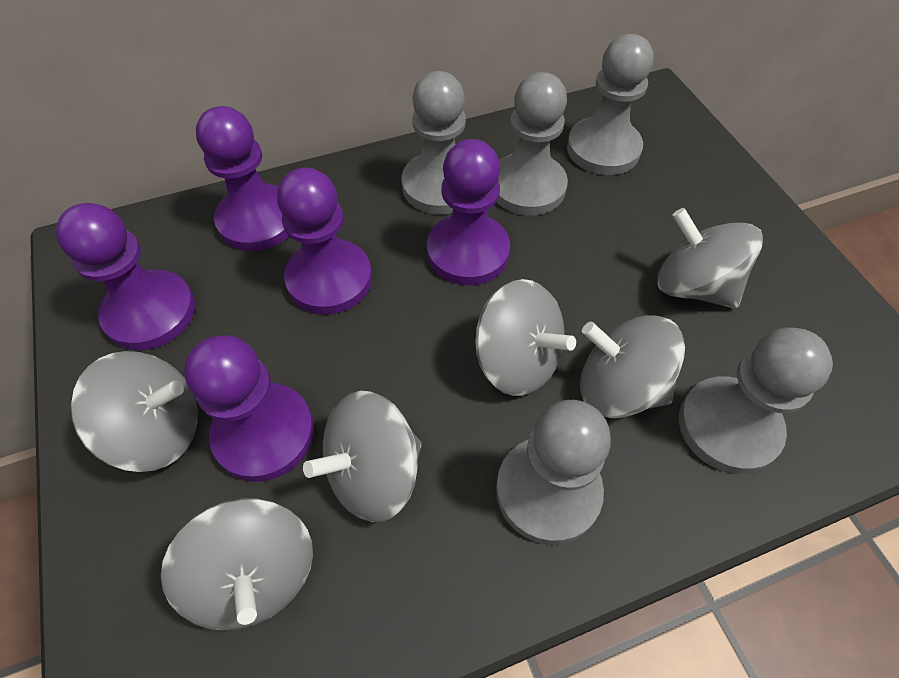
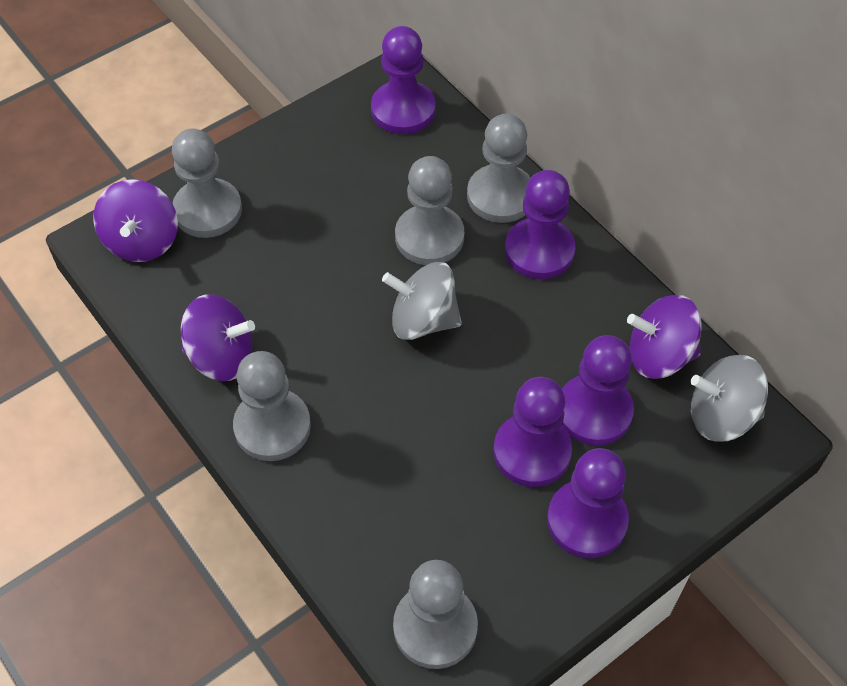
grey spinning top: [71,351,198,472] [161,499,313,630] [303,391,422,522] [475,279,576,396] [580,315,685,418] [657,208,763,308] = 6 -> [382,262,462,340] [691,355,768,442] = 2
purple spinning top: none = 0 -> [93,179,178,262] [181,294,255,381] [627,295,701,379] = 3

